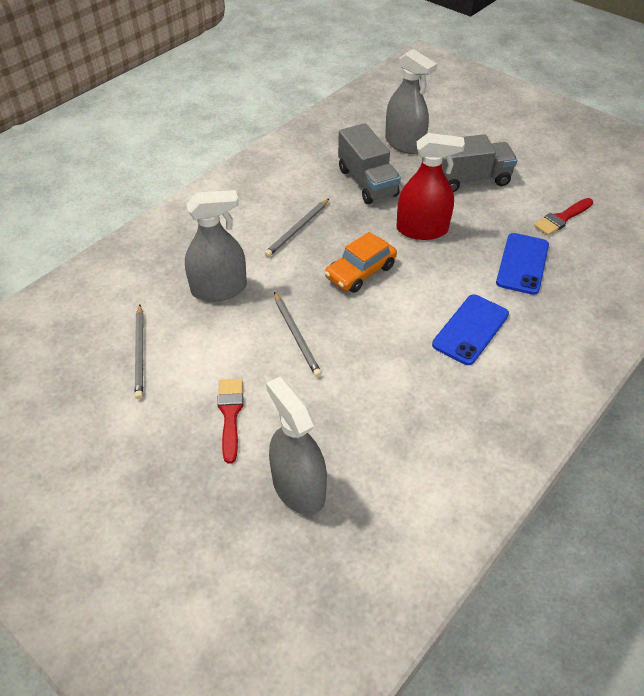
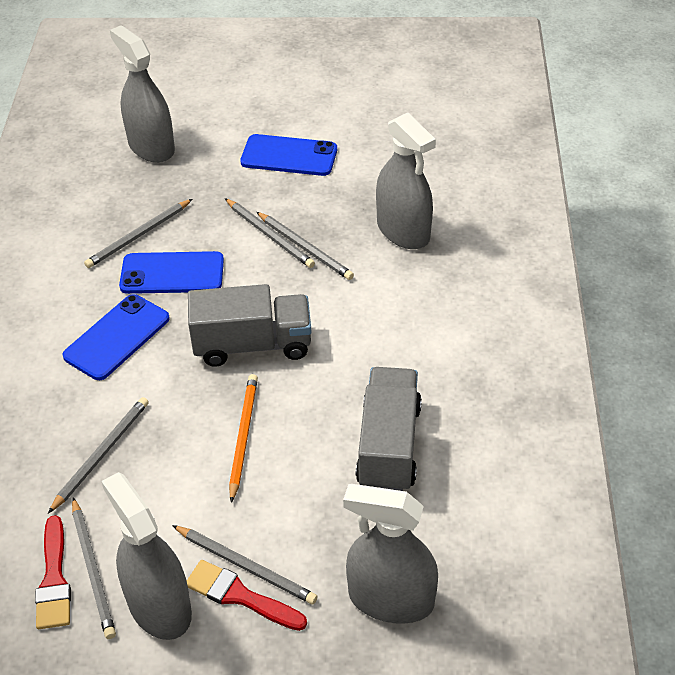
blue phone: [432,295,509,365] [496,233,549,295] = 2 -> [62,294,170,380] [119,251,224,294] [240,134,337,176] = 3
grey pencil: [135,304,143,399] [265,199,329,257] [274,292,322,377] = 3 -> [48,397,149,513] [72,497,116,639] [84,199,192,268] [172,525,318,604] [225,198,315,268] [257,212,354,280] = 6
grey spray bottle: [185,190,247,302] [266,376,327,515] [385,49,437,154] = 3 -> [101,472,192,640] [110,25,175,163] [343,484,438,624] [376,113,436,249] = 4
orange car: [325,232,397,293] = 1 -> none = 0
orange pencil: none = 0 -> [229,374,258,503] = 1
red spray bottle: [396,133,465,240] = 1 -> none = 0

